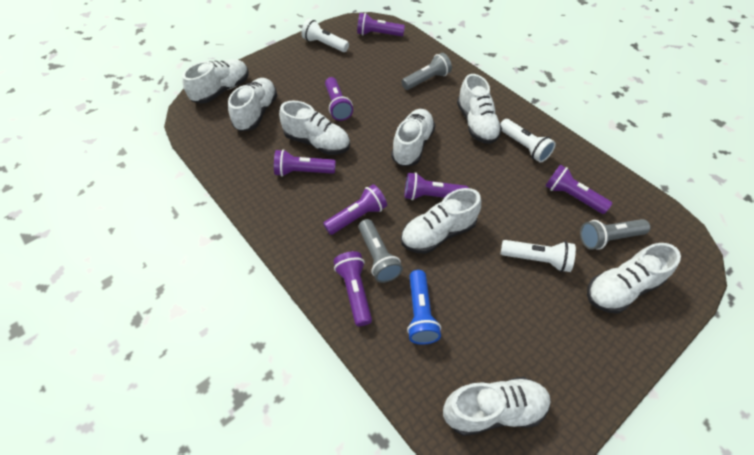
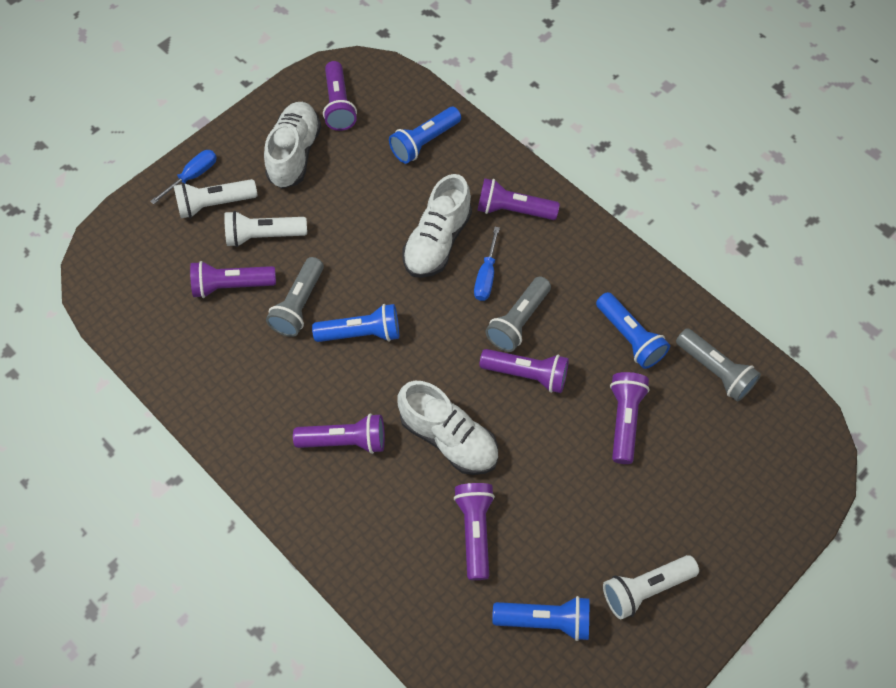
blue flashlight: [407,270,441,345] = 1 -> [312,304,399,342] [389,107,461,164] [492,596,589,641] [596,292,670,369] = 4
blue screwdriver: none = 0 -> [150,150,217,204] [474,227,500,301] = 2
white shoe: [182,59,249,104] [228,78,277,131] [279,101,350,155] [391,109,435,166] [401,188,481,254] [443,377,551,436] [457,74,502,144] [587,243,681,314] = 8 -> [264,102,321,189] [398,381,498,475] [402,174,472,278] = 3

